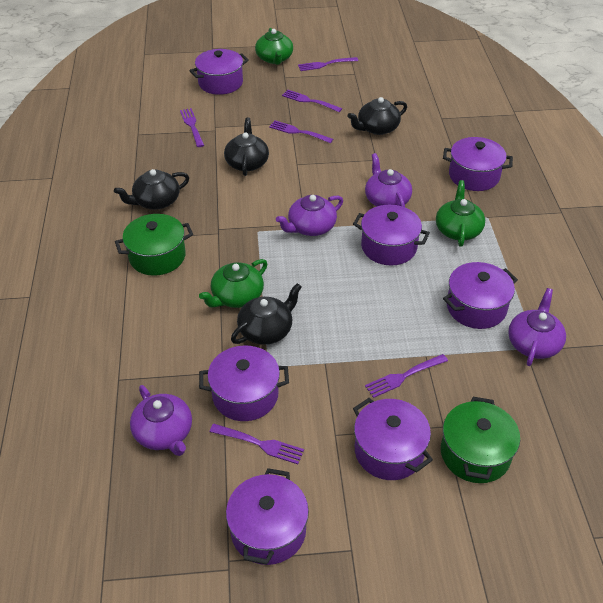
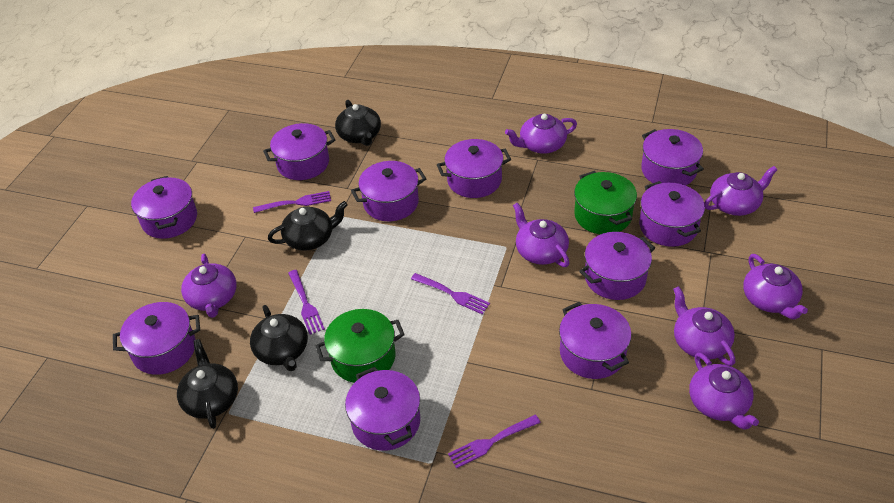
green teapot: [199,259,267,308] [255,28,293,65] [436,180,485,247] = 3 -> none = 0
purple fork: [180,108,204,147] [210,424,304,464] [269,120,333,143] [282,90,342,112] [298,57,358,71] [365,354,448,398] = 6 -> [253,191,331,213] [288,270,325,335] [411,273,490,314] [448,415,541,469] = 4
purple pot: [189,49,249,95] [199,346,289,421] [226,468,309,565] [353,205,430,265] [353,398,433,480] [443,137,513,191] [443,262,518,329] = 7 -> [113,302,200,375] [131,176,197,239] [263,123,335,180] [345,367,420,451] [351,161,426,221] [437,139,511,198] [559,302,632,379] [579,232,655,300] [639,181,705,247] [641,129,704,185] = 10
purple teapot: [130,385,192,456] [276,195,343,236] [365,153,412,207] [508,288,566,366] = 4 -> [181,254,237,318] [505,114,577,154] [513,203,569,267] [673,286,735,366] [689,352,759,430] [705,166,777,216] [743,254,808,320] = 7

